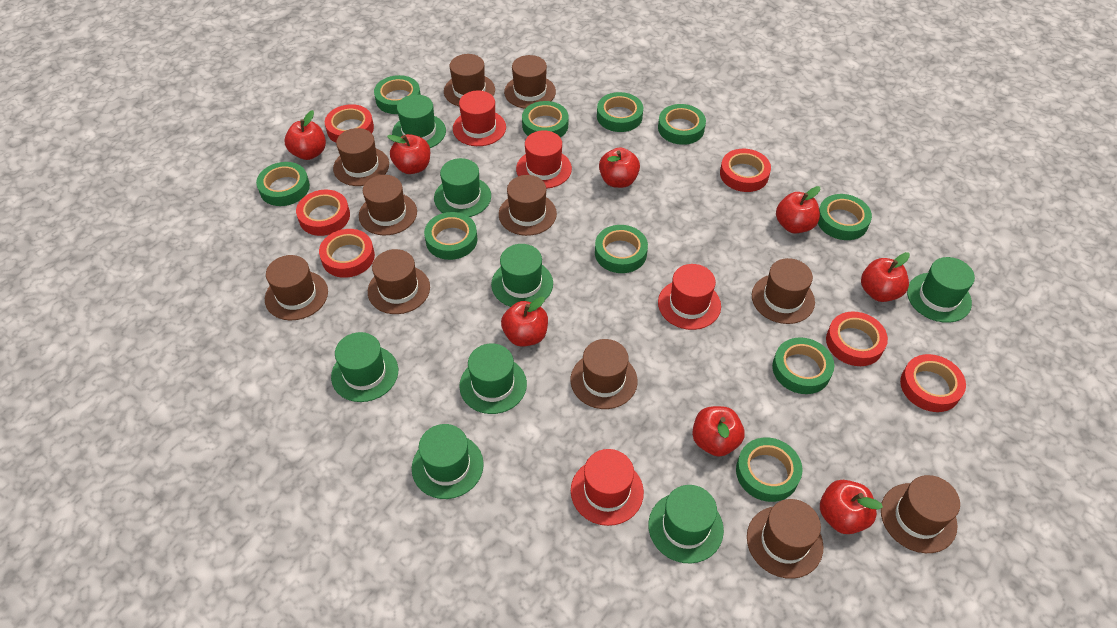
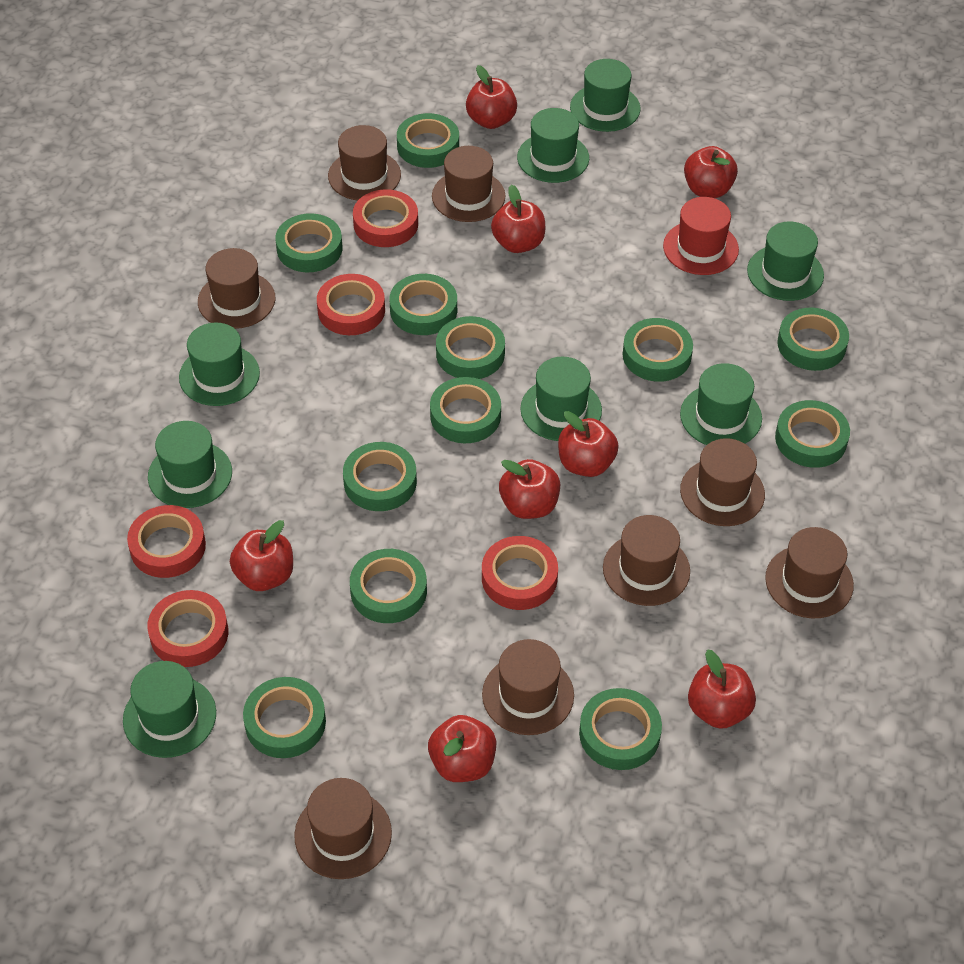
brown hat: [265,255,328,320] [333,128,389,186] [359,175,417,235] [368,249,430,314] [444,54,495,106] [499,175,557,236] [504,55,556,109] [571,339,638,409] [747,499,823,579] [752,258,815,324] [881,475,960,553] = 11 -> [198,248,276,329] [294,778,392,879] [328,125,401,200] [432,146,506,222] [482,639,574,735] [603,515,690,606] [680,438,765,526] [765,527,854,618] = 8
green tape: [256,162,310,206] [374,75,421,114] [424,212,478,260] [522,101,568,137] [595,225,648,273] [597,92,643,132] [658,104,706,145] [736,438,802,502] [772,337,834,394] [818,194,872,240] = 10 -> [243,677,326,758] [275,213,342,272] [343,442,417,511] [350,549,427,623] [390,274,457,335] [397,113,459,168] [430,377,501,443] [436,316,505,379] [579,688,662,770] [623,318,693,382] [775,400,850,468] [777,308,849,371] = 12
red hat: [453,90,506,146] [516,130,572,189] [571,449,644,526] [658,264,721,330] = 4 -> [663,197,739,275] = 1
red tape: [296,190,350,236] [319,229,375,278] [325,104,374,143] [720,149,771,192] [826,311,888,366] [900,354,966,412] = 6 -> [127,505,206,578] [147,590,228,667] [317,274,385,335] [353,189,418,247] [482,536,558,610] = 5

